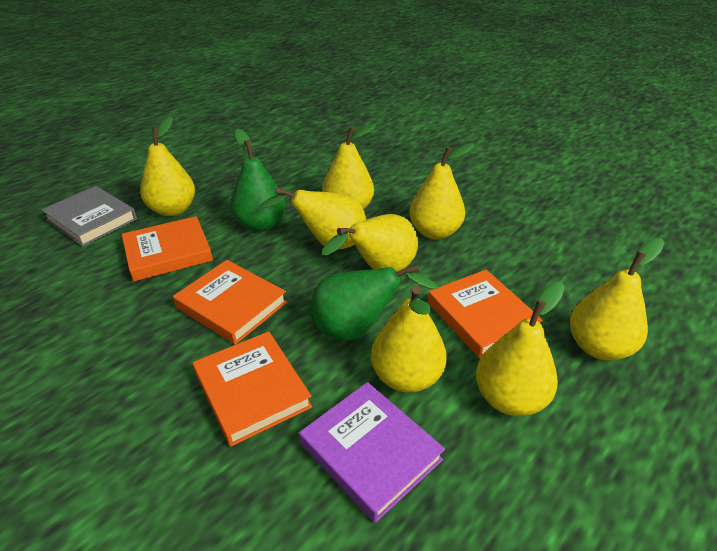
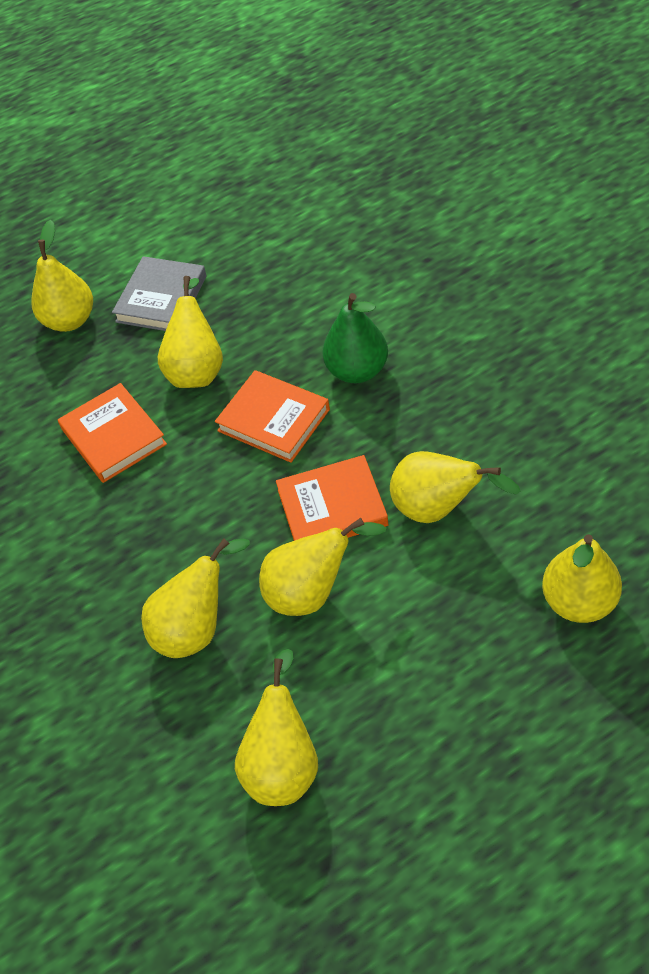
green pear: [230,129,285,232] [310,264,438,340] = 2 -> [322,293,388,383] = 1
orange book: [122,216,213,281] [173,260,287,345] [193,331,312,447] [428,270,543,358] = 4 -> [58,383,167,483] [215,370,330,463] [276,455,389,541] = 3
purple book: [299,382,445,523] = 1 -> none = 0
yellow pear: [140,116,195,216] [260,188,366,249] [322,124,377,209] [322,214,418,272] [371,286,447,393] [409,143,475,239] [476,281,565,416] [570,238,664,360] = 8 -> [31,220,93,332] [141,538,250,658] [158,276,223,388] [235,649,318,806] [259,518,387,616] [390,451,521,523] [542,534,622,623] = 7

